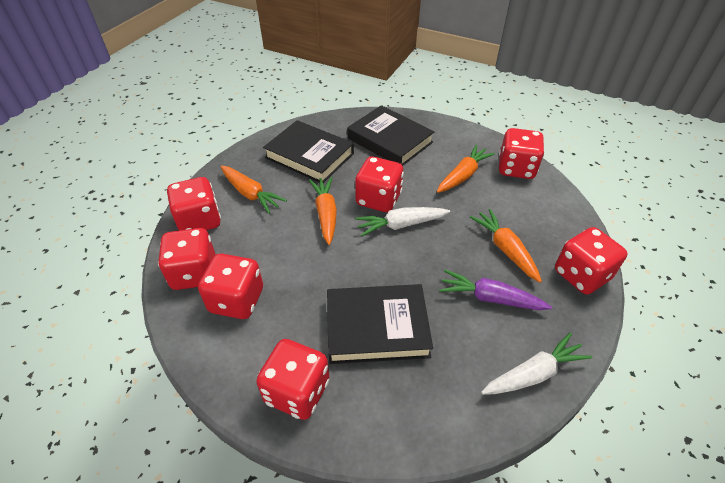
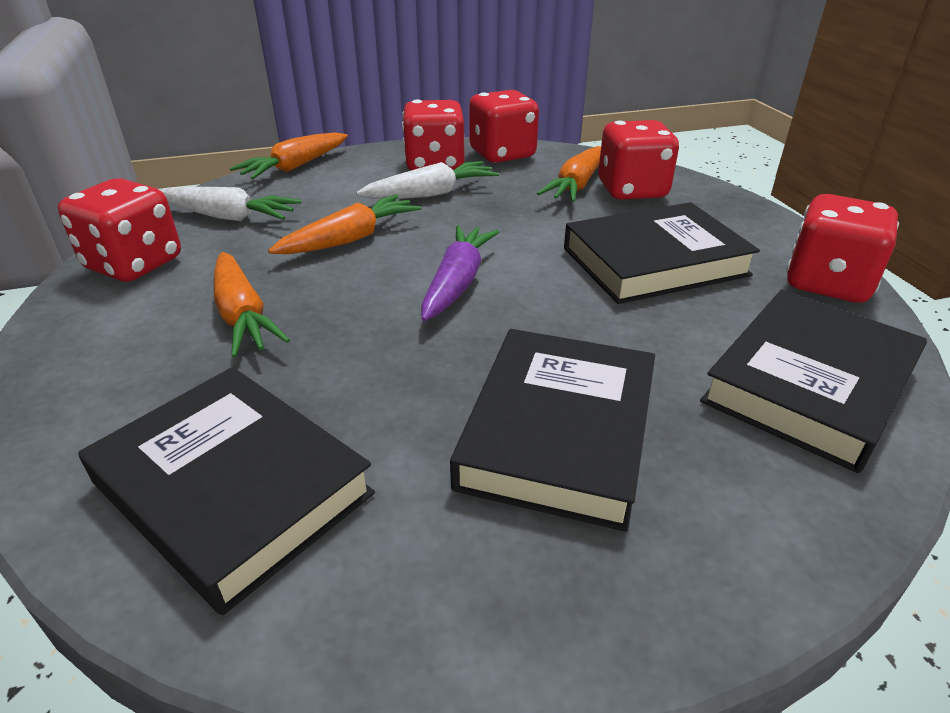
black book: [263,120,354,183] [327,284,433,364] [347,105,434,166] = 3 -> [79,367,375,616] [450,329,655,532] [564,202,760,304] [700,289,927,473] = 4
red dice: [158,228,216,290] [167,177,221,231] [198,254,263,319] [256,339,329,420] [355,157,404,212] [499,128,545,179] [555,227,627,294] = 7 -> [58,178,181,282] [402,99,465,171] [469,90,539,163] [598,120,679,200] [786,194,899,303] = 5

